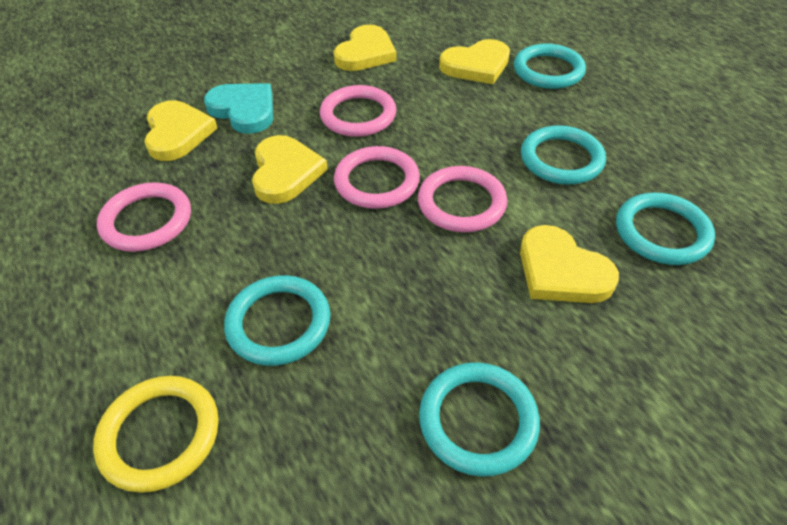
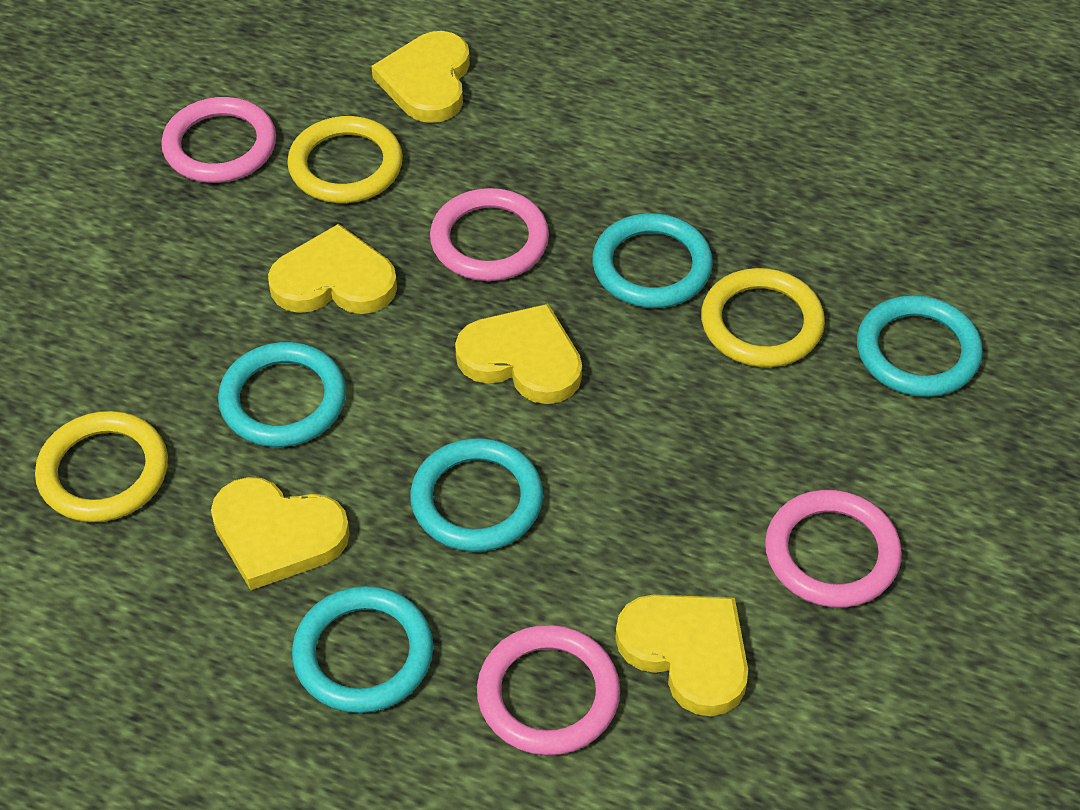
turquoise heart: [204,83,273,134] = 1 -> none = 0
yellow ring: [93,376,219,493] = 1 -> [35,411,168,522] [287,116,403,203] [701,268,825,367] = 3

